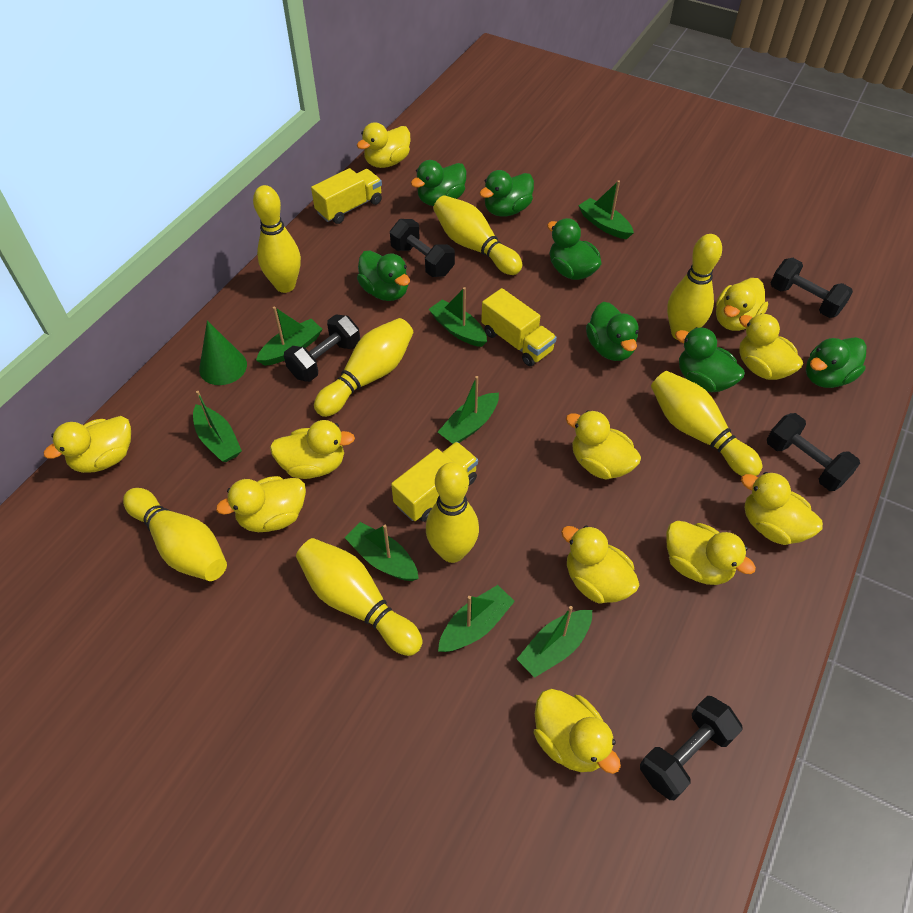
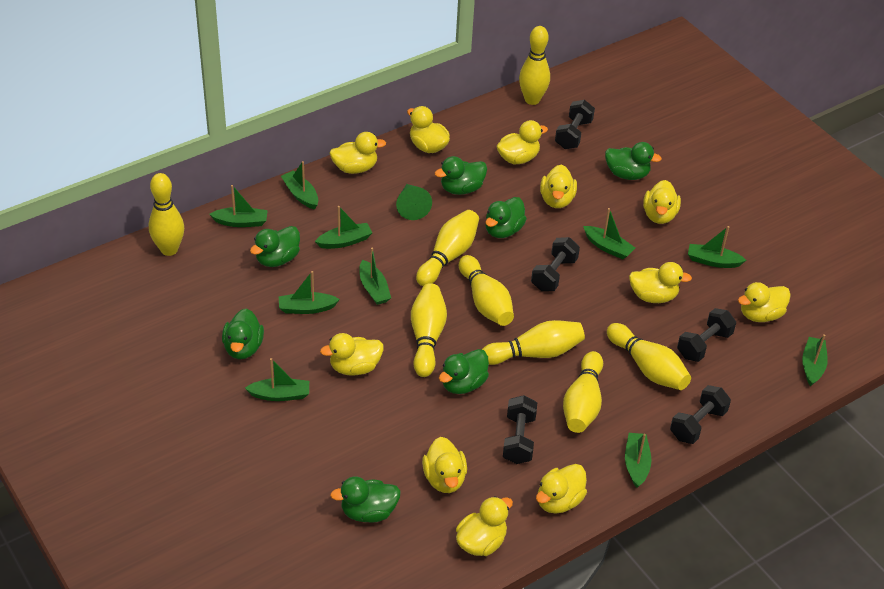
green boat: [193,391,242,462] [256,307,323,366] [344,522,419,581] [429,287,487,347] [438,376,499,444] [438,585,515,652] [517,606,592,678] [578,181,634,239] = 8 -> [209,185,268,227] [245,358,309,401] [279,271,340,314] [281,161,318,210] [315,206,372,249] [359,248,391,305] [583,208,635,259] [625,433,652,488] [688,226,746,268] [802,334,828,386] = 10
yellow truck: [311,168,382,224] [391,442,478,522] [481,288,557,366] = 3 -> none = 0

